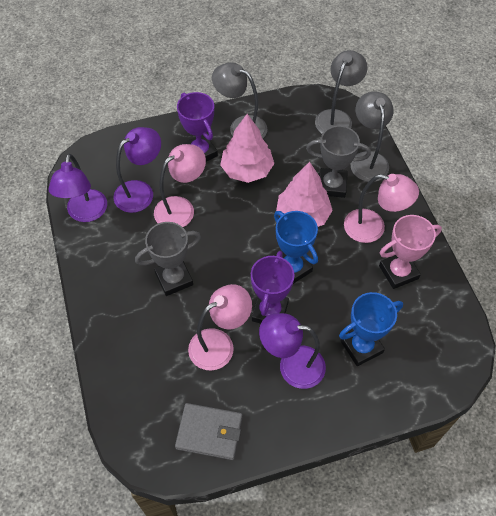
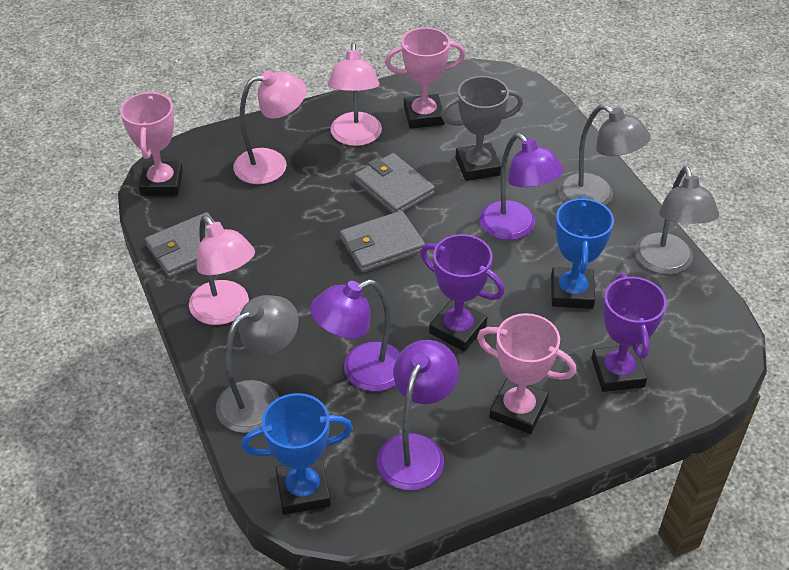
grey trophy: [135,222,201,296] [306,126,371,198] = 2 -> [441,76,523,181] = 1
grey wallet: [175,403,243,460] = 1 -> [145,212,215,278] [340,210,425,273] [354,153,435,213] = 3
pink tree: [220,114,274,183] [276,162,333,227] = 2 -> none = 0
pink trophy: [379,215,442,289] = 1 -> [120,91,183,196] [385,27,465,129] [477,313,576,434] = 3

